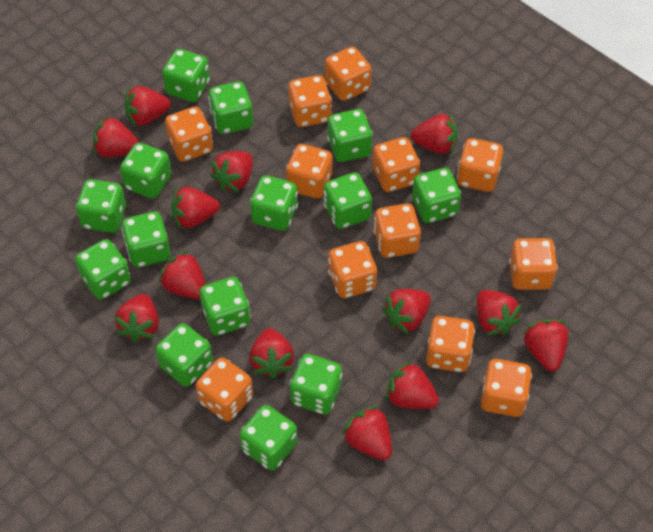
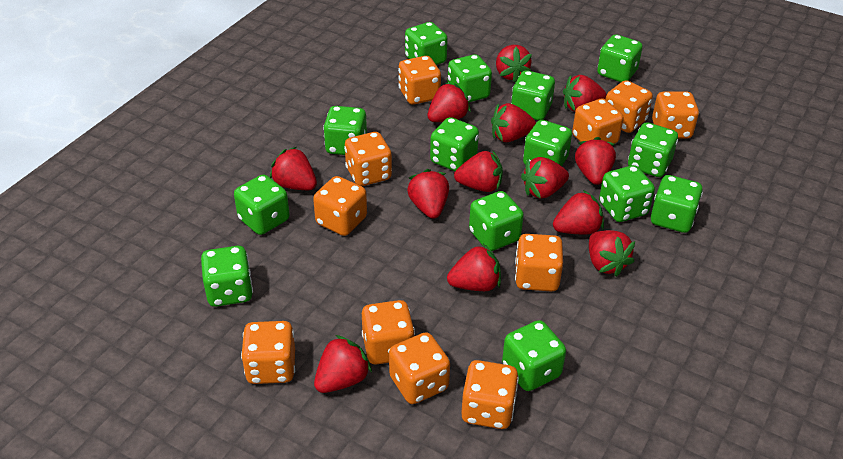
orange dice: [165,106,213,162] [196,357,253,422] [286,144,332,199] [288,75,332,127] [325,47,371,101] [328,241,377,298] [372,137,420,192] [374,203,421,258] [426,316,475,372] [457,138,503,192] [481,359,532,417] [509,238,558,290] = 12 -> [241,321,295,384] [313,176,367,236] [344,132,392,186] [362,300,415,365] [389,332,450,404] [398,56,441,105] [461,360,519,429] [515,234,563,291] [572,99,624,144] [605,80,653,133] [652,92,699,139] = 11

